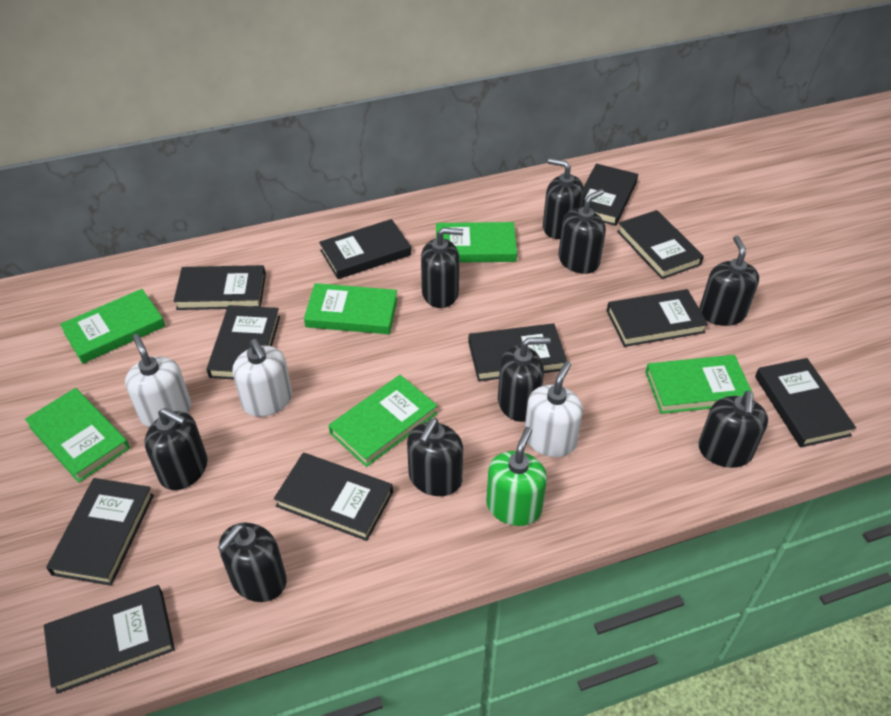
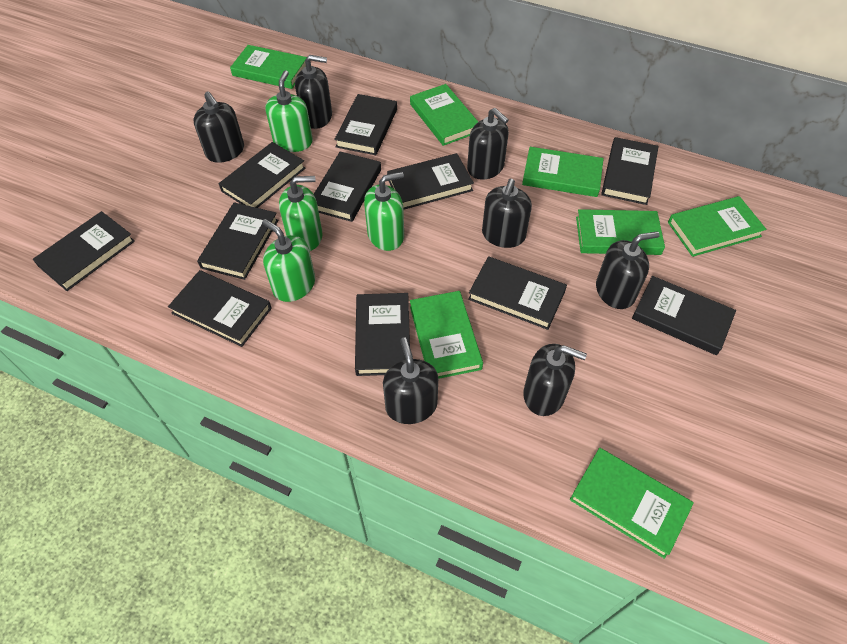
black soap dispenser: [145,408,207,490] [218,523,287,602] [407,418,463,496] [421,227,463,308] [498,337,550,422] [543,158,584,239] [558,189,606,274] [698,391,768,468] [699,236,759,326] = 9 -> [194,91,244,163] [295,55,332,129] [383,337,438,424] [467,108,509,180] [482,179,532,248] [523,344,587,416] [596,231,660,309] = 7
green book: [25,388,130,483] [60,289,165,364] [304,283,398,334] [329,375,438,467] [436,222,517,263] [645,355,754,414] = 6 -> [230,45,307,89] [410,84,478,146] [410,291,483,379] [522,147,604,197] [570,448,694,559] [576,209,665,255] [668,196,766,257] = 7
green soap dispenser: [486,427,547,526] = 1 -> [262,219,315,302] [265,70,313,152] [279,176,322,251] [364,172,404,251] = 4
white soap dispenser: [125,334,191,427] [233,339,292,417] [525,361,583,457] = 3 -> none = 0

